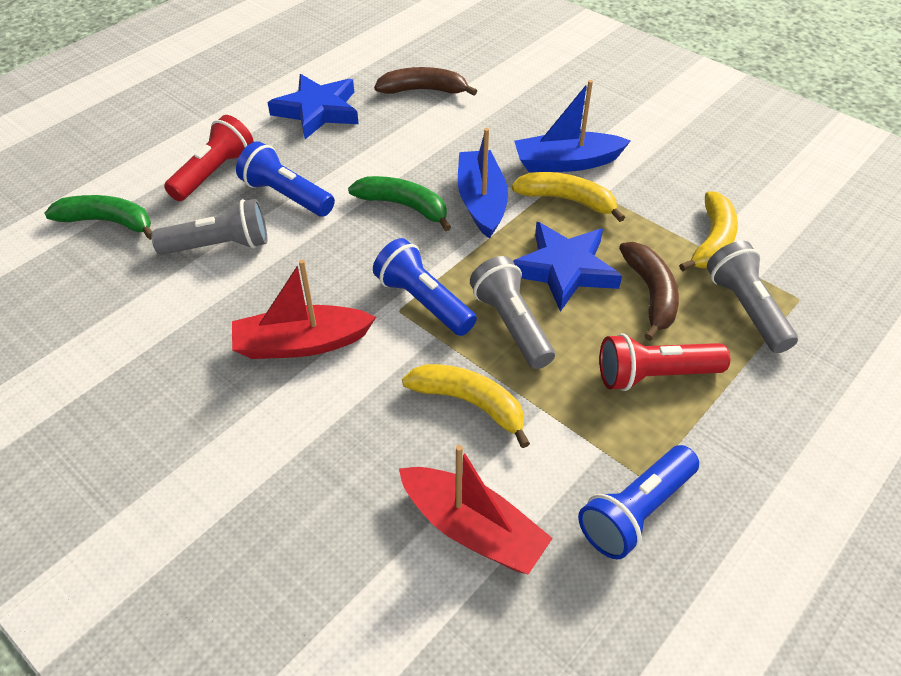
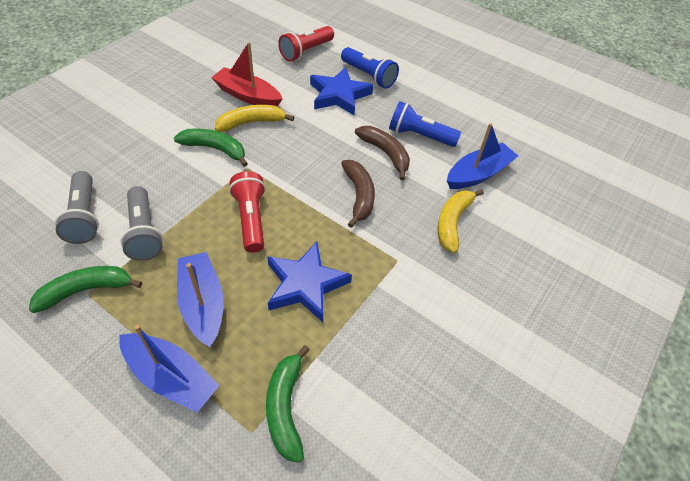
blue boat: [458,128,508,239] [514,80,631,172] = 2 -> [119,325,220,413] [177,252,224,347] [447,123,518,189] = 3
blue flashlight: [236,141,335,217] [373,238,477,336] [578,445,699,560] = 3 -> [341,47,399,89] [389,101,461,147] = 2
green banana: [45,195,152,240] [348,176,451,231] = 2 -> [29,266,142,313] [174,128,248,167] [266,345,310,463] = 3
grey flashlight: [151,199,267,255] [470,256,555,369] [707,241,798,353] = 3 -> [55,171,99,244] [120,186,163,261] = 2
red boat: [232,259,376,359] [399,445,553,575] = 2 -> [211,42,282,107] = 1
yellow banana: [402,364,530,448] [511,172,625,222] [679,191,738,272] = 3 -> [215,105,294,132] [438,189,484,253] = 2

